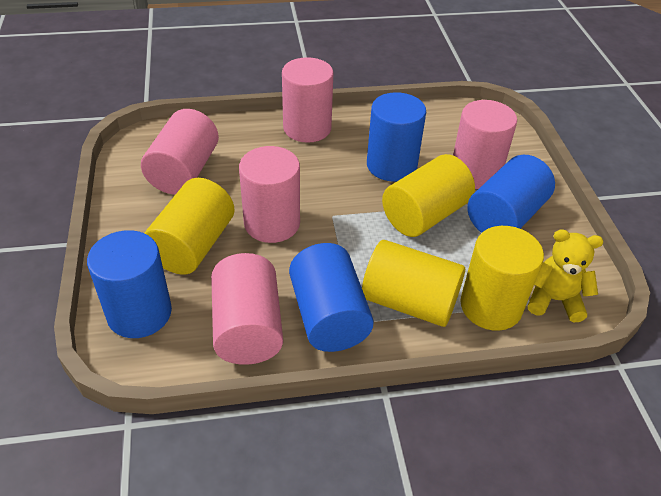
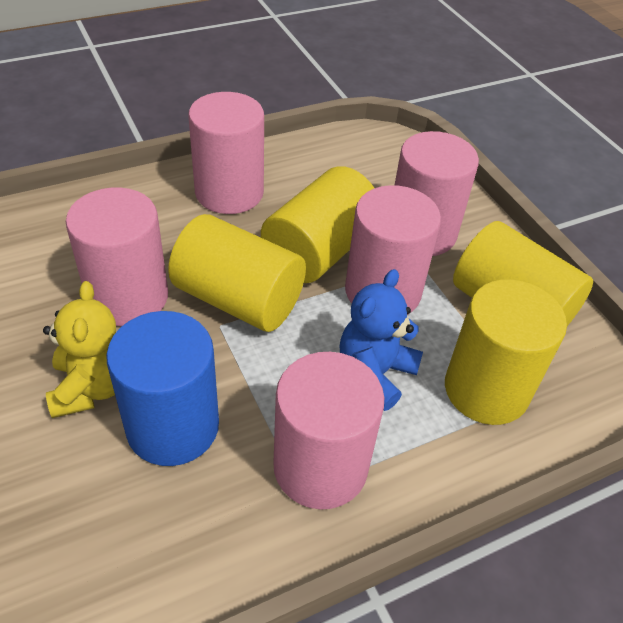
blue cylinder: [87,230,172,338] [289,243,374,352] [367,92,426,182] [467,155,555,233] = 4 -> [106,311,219,466] = 1
blue teddy bear: none = 0 -> [340,269,423,411] = 1

